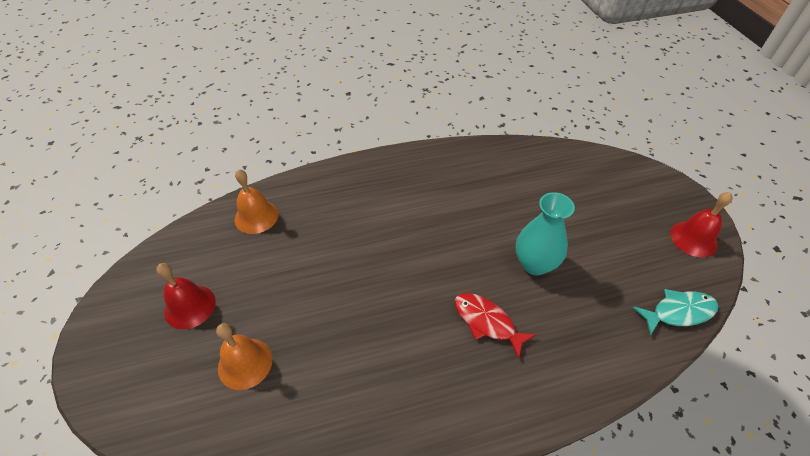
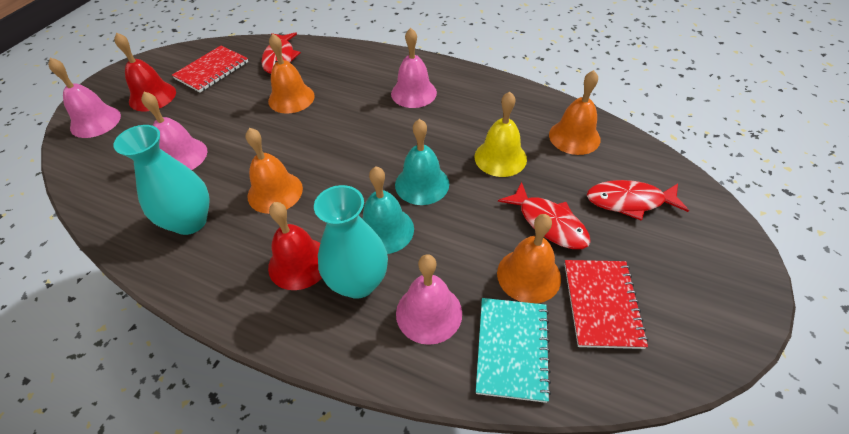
orange bell: [216,323,272,390] [235,169,278,234] = 2 -> [246,128,303,214] [268,34,315,113] [497,214,561,304] [549,70,601,155] = 4
pink bell: none = 0 -> [48,58,121,138] [141,92,207,170] [391,28,437,108] [396,255,462,345] = 4
red fish: [455,293,536,359] = 1 -> [261,32,301,74] [498,182,591,249] [587,180,689,221] = 3
red notebook: none = 0 -> [172,46,248,92] [565,260,648,349] = 2
turquoise bell: none = 0 -> [362,166,414,254] [395,119,449,205] = 2
turquoise fish: [633,289,718,335] = 1 -> none = 0
turquoise notebook: none = 0 -> [476,298,551,403] = 1
turquoise vase: [516,192,575,275] = 1 -> [114,125,210,235] [314,185,388,299] = 2
yellow bell: none = 0 -> [475,92,527,177] = 1

